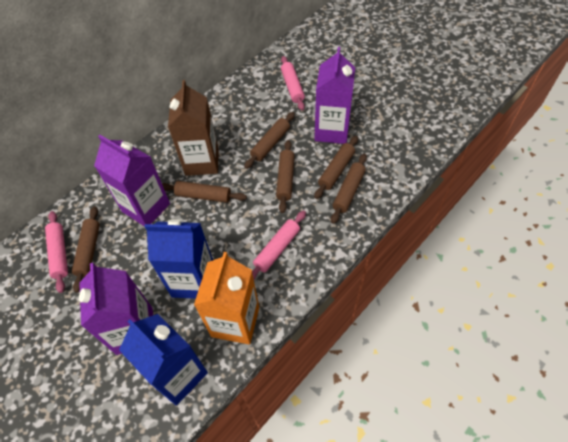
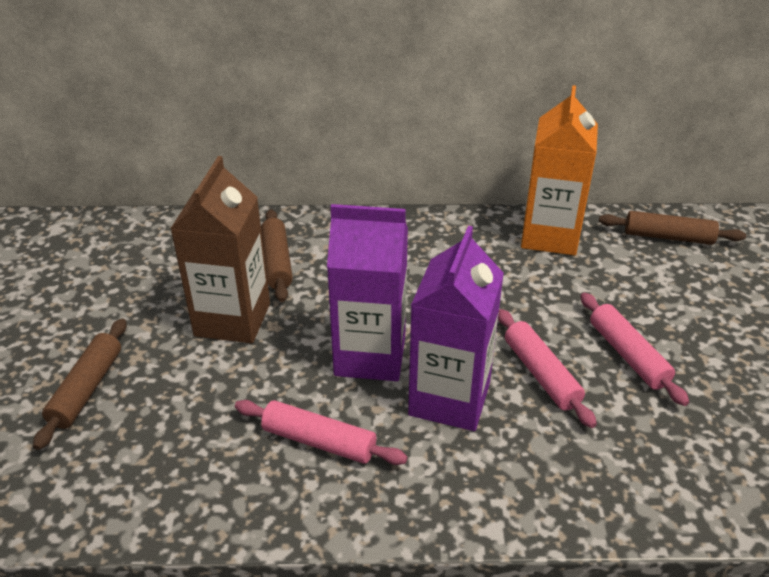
blue carton: [119,314,208,406] [145,219,213,299] = 2 -> none = 0
brown rolling pin: [72,206,100,293] [162,181,247,203] [244,112,295,169] [276,140,295,213] [314,136,358,199] [331,154,367,224] = 6 -> [33,319,127,450] [261,209,293,302] [599,211,746,245] = 3
purple carton: [79,263,153,355] [94,135,170,227] [314,47,355,144] = 3 -> [327,204,408,381] [408,226,504,431] = 2

